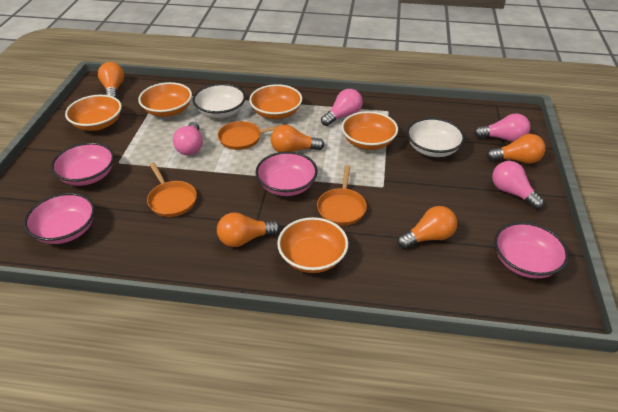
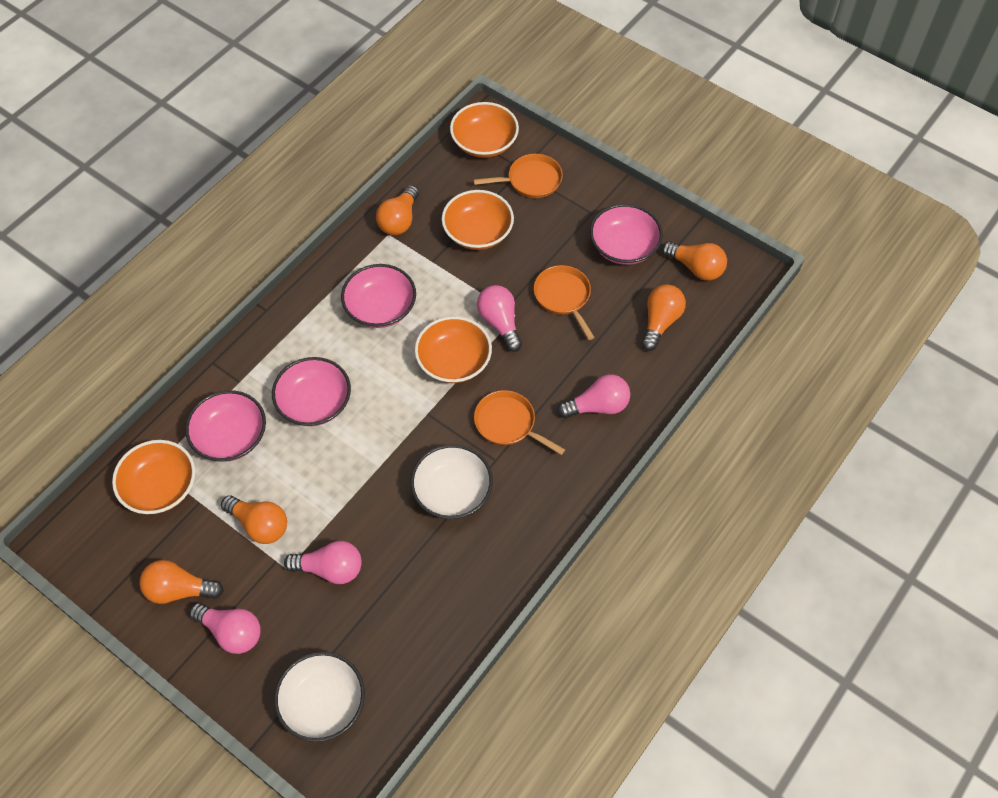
orange bowl: [65,95,122,131] [138,82,192,117] [249,84,302,119] [277,217,348,273] [341,111,398,150] = 5 -> [112,440,195,514] [415,316,492,383] [442,190,514,250] [450,102,519,158] = 4

